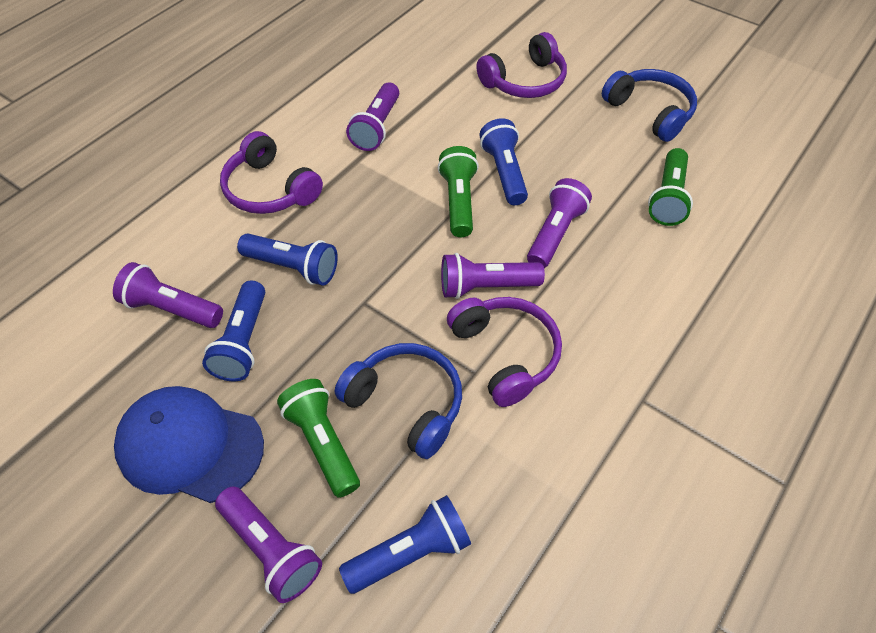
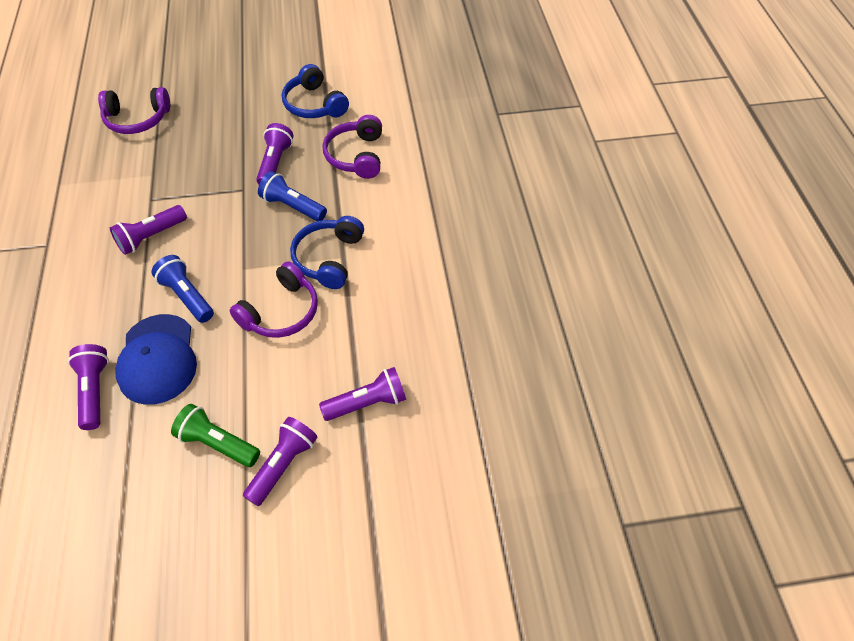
blue flashlight: [202,280,265,381] [237,233,338,286] [339,495,471,594] [480,118,528,205] = 4 -> [151,255,214,323] [258,171,327,221] = 2
green flashlight: [277,379,360,498] [438,146,479,237] [648,148,693,226] = 3 -> [171,404,260,467] = 1

